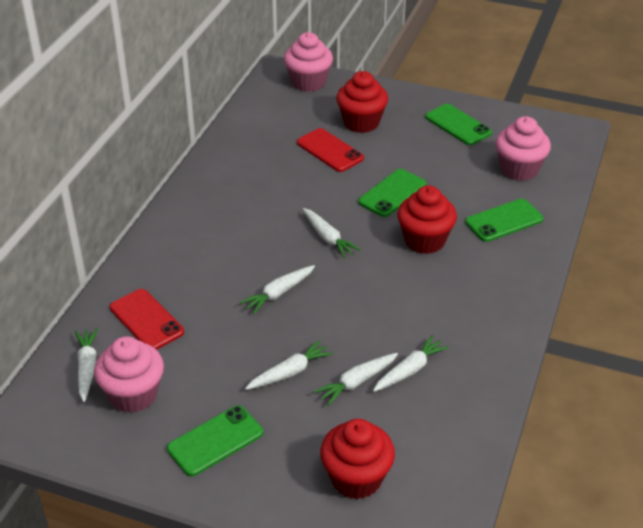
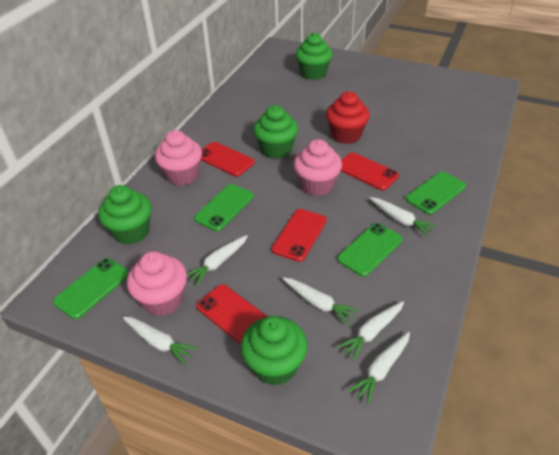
green cupcake: none = 0 -> [98,185,152,245] [241,316,308,386] [253,105,298,159] [295,33,333,80] = 4
red cupcake: [320,419,395,499] [336,71,388,133] [397,186,457,254] = 3 -> [326,91,370,144] = 1
red phone: [110,289,184,350] [297,128,364,172] = 2 -> [196,284,268,345] [201,142,255,176] [272,209,327,262] [341,152,399,190] = 4

